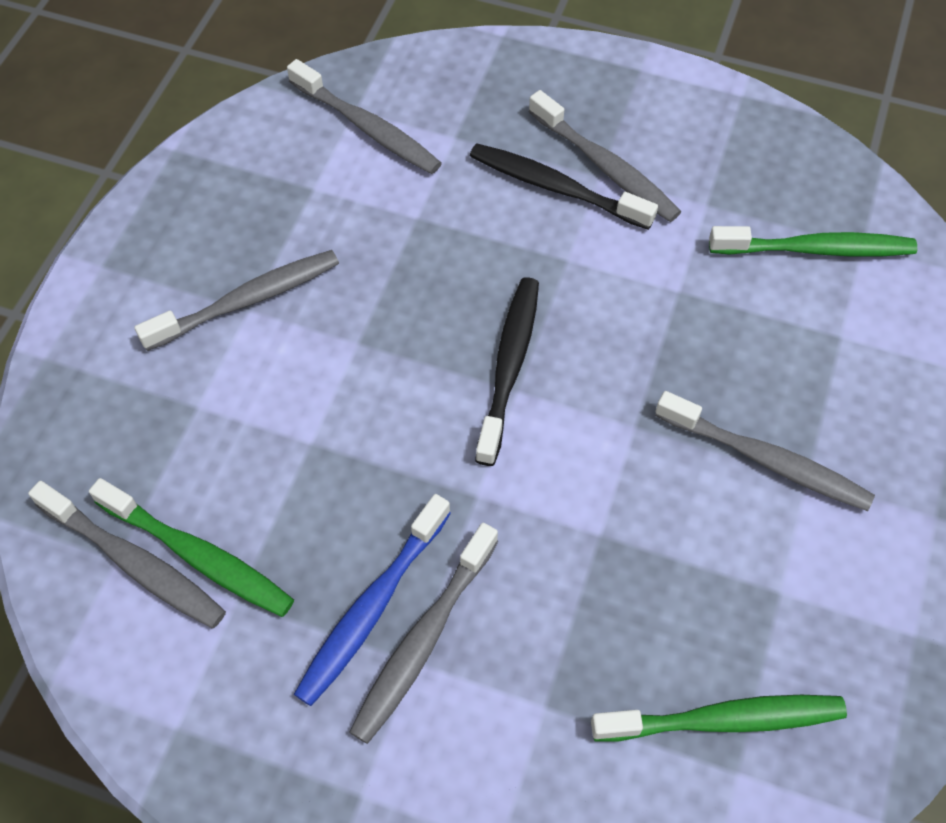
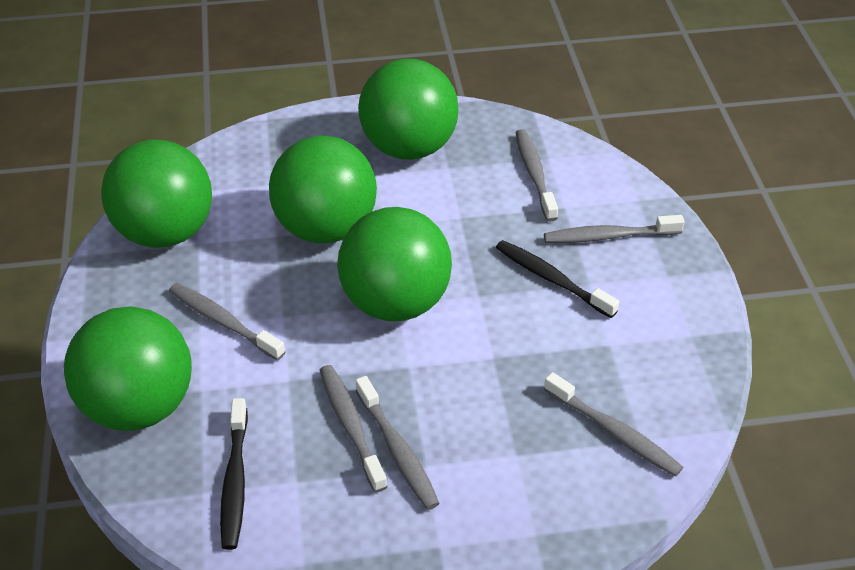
blue toothbrush: [294,494,451,706] = 1 -> none = 0
green ball: none = 0 -> [64,306,192,431] [101,140,212,248] [269,135,377,243] [337,207,452,321] [358,59,458,160] = 5
green toothbrush: [89,478,294,617] [591,695,847,742] [709,226,917,257] = 3 -> none = 0

